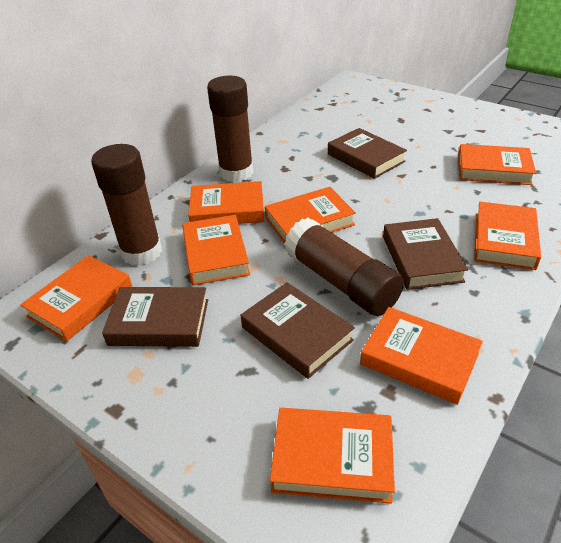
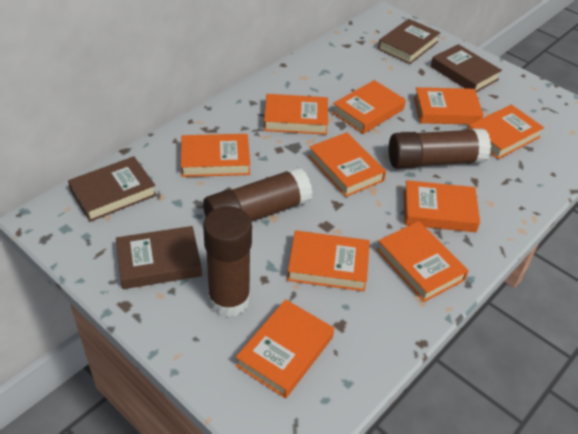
orange book: [20,255,132,342] [182,215,250,285] [188,181,264,224] [265,187,356,243] [270,408,395,504] [360,307,483,405] [458,144,536,185] [474,202,541,270] = 8 -> [181,134,250,177] [236,299,334,399] [264,94,328,135] [287,230,370,291] [308,132,386,197] [332,80,406,134] [376,221,469,302] [404,180,480,232] [414,87,484,124] [467,105,544,159] = 10

